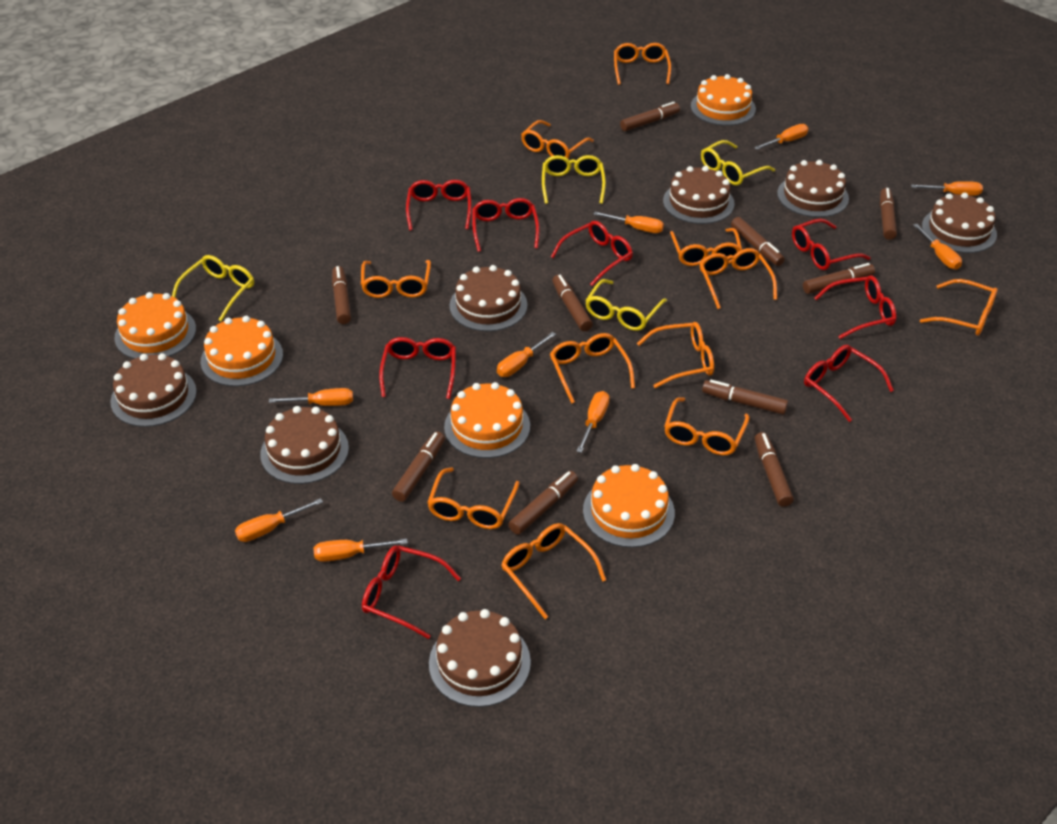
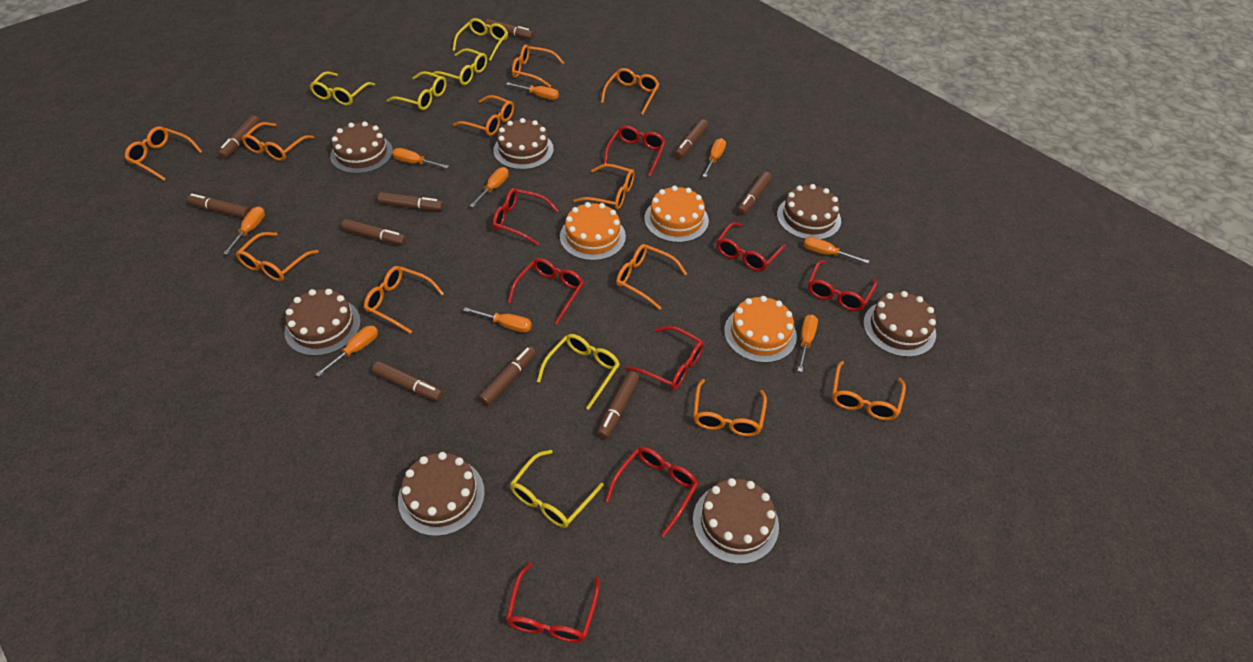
orange cake: [114,292,196,359] [201,316,283,386] [444,382,530,458] [583,464,675,548] [691,74,756,126] = 5 -> [560,202,626,261] [644,186,709,243] [724,296,797,363] = 3
yellow glasses: [172,255,254,322] [542,155,606,204] [585,279,667,331] [701,140,775,186] = 4 -> [310,72,375,106] [387,71,446,110] [430,48,487,85] [453,18,508,61] [510,450,604,528] [537,334,620,410] = 6

